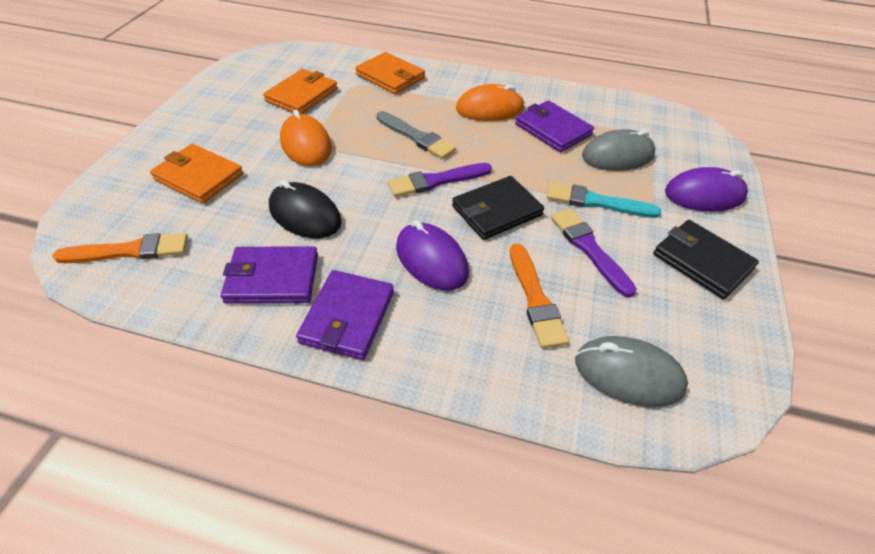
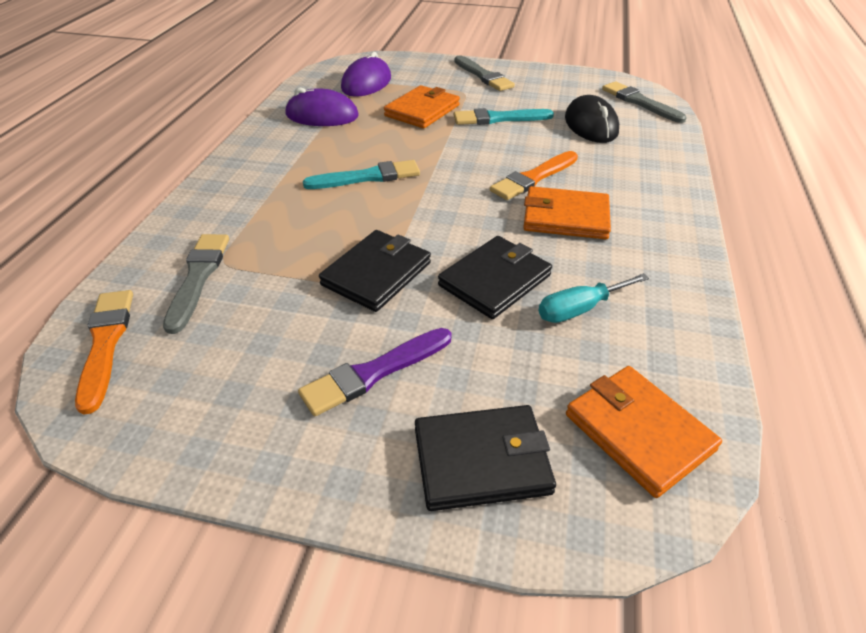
black wallet: [452,176,544,240] [653,220,759,299] = 2 -> [319,230,431,312] [415,405,556,511] [438,236,552,319] = 3
grey brush: [376,111,456,159] = 1 -> [163,234,229,334] [454,55,515,91] [602,81,686,123] = 3
grey mouse: [575,336,688,407] [582,129,655,171] = 2 -> none = 0
orange mouse: [280,109,332,166] [456,84,525,121] = 2 -> none = 0
purple brush: [388,163,492,197] [551,209,636,298] = 2 -> [298,328,451,416] = 1
purple wallet: [221,247,318,304] [296,270,394,360] [515,100,594,152] = 3 -> none = 0
turquoise brush: [547,182,661,218] = 1 -> [303,160,420,189] [454,108,554,125] = 2
turquoise screwdriver: none = 0 -> [538,273,649,323] = 1

